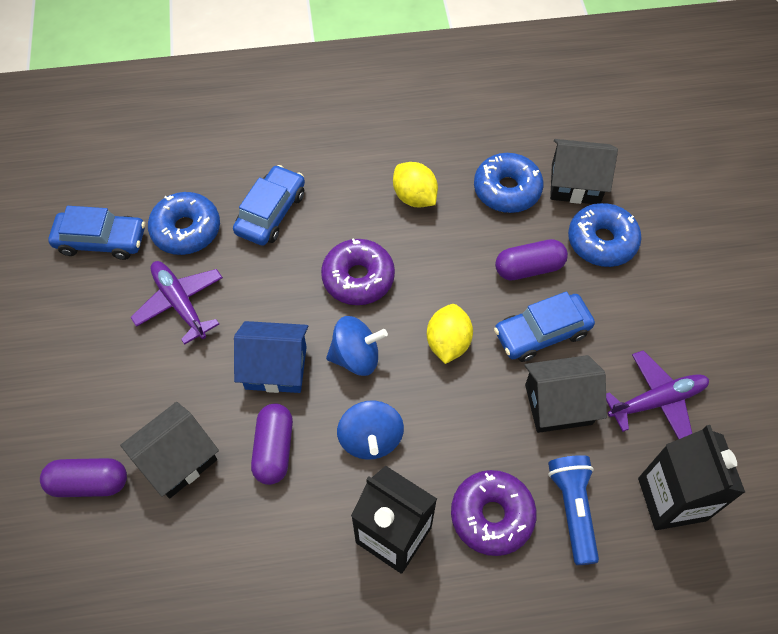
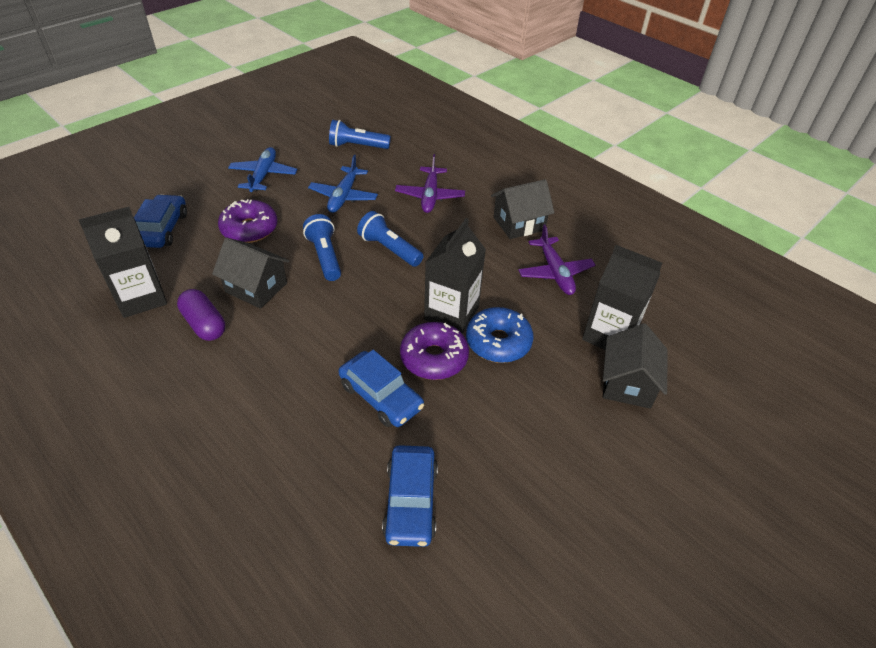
black carton: [351,466,437,574] [638,425,745,530] = 2 -> [79,207,167,318] [424,218,486,334] [582,245,662,350] = 3
blue donut: [148,192,220,255] [474,153,544,213] [568,203,642,267] = 3 -> [466,307,534,363] = 1
blue flashlight: [548,455,599,565] = 1 -> [303,214,341,281] [329,120,391,149] [357,211,423,267] = 3
blue house: [234,321,308,393] = 1 -> none = 0
blue plane: none = 0 -> [228,147,297,192] [308,155,378,213] = 2
blue spinning top: [326,316,388,376] [337,400,404,460] = 2 -> none = 0
purple capsule: [40,458,127,497] [251,403,293,485] [495,239,568,281] = 3 -> [177,289,225,341] = 1
yellow lemon: [393,162,438,207] [427,304,473,364] = 2 -> none = 0

